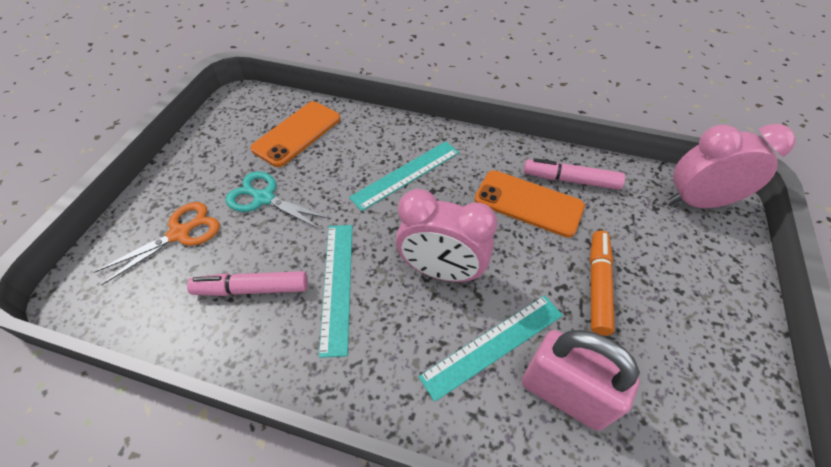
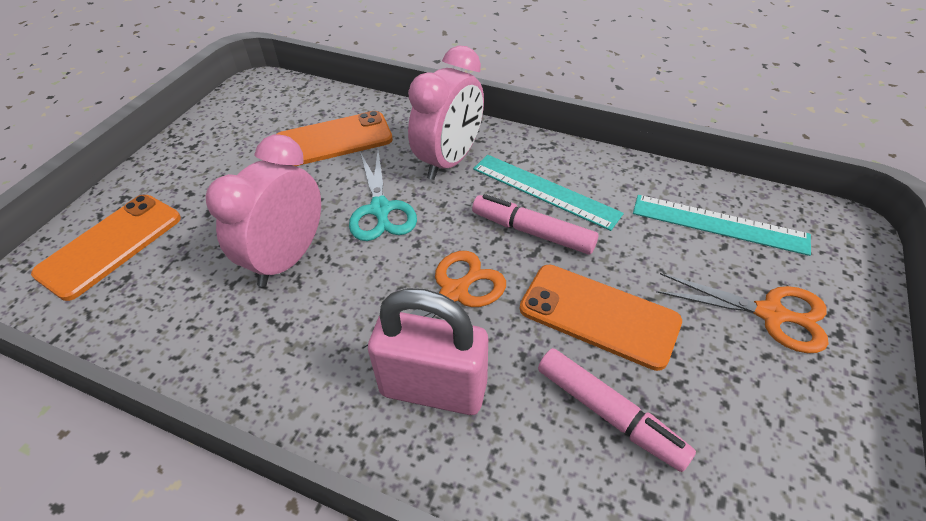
orange marker: [590,230,615,336] = 1 -> none = 0
orange phone: [250,101,341,167] [475,170,585,238] = 2 -> [31,195,181,301] [277,111,393,166] [520,265,682,371] = 3
orange scissors: [94,202,220,285] = 1 -> [362,251,506,348] [656,273,828,353] = 2
turquoise ruler: [319,225,352,358] [349,141,459,211] [418,295,563,402] = 3 -> [473,155,624,231] [633,195,811,256] = 2

